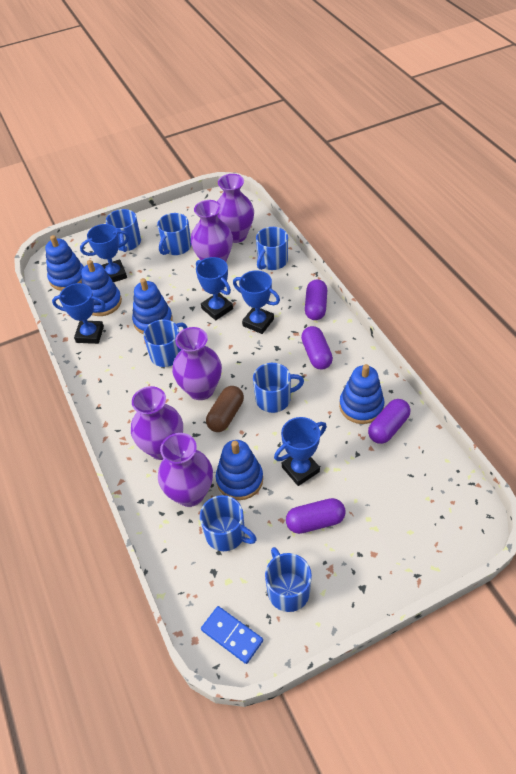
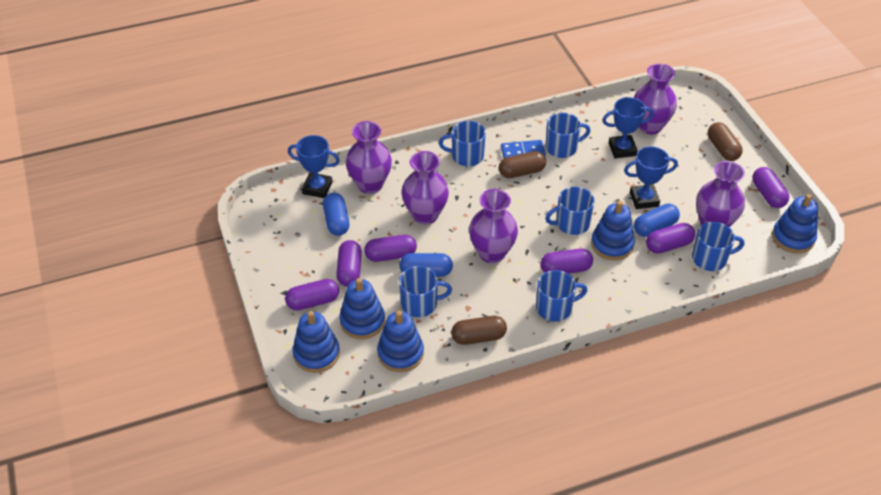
blue capsule: none = 0 -> [323,193,349,236] [399,253,453,277] [634,204,680,237] = 3
blue mug: [106,209,141,252] [143,319,187,367] [157,213,191,255] [200,495,257,551] [253,363,304,413] [256,227,288,270] [265,547,312,612] = 7 -> [399,266,452,317] [439,121,486,166] [536,270,587,322] [545,113,591,158] [545,187,595,235] [692,222,744,271] = 6
blue trophy: [52,283,106,344] [80,224,129,282] [196,257,233,320] [233,270,280,334] [274,417,327,486] = 5 -> [288,135,340,198] [603,97,654,158] [624,146,678,209] = 3
brown capsule: [206,386,244,432] = 1 -> [451,316,507,345] [499,151,546,178] [708,122,743,161] = 3
purple capsule: [286,498,346,534] [301,326,333,370] [305,279,327,320] [368,399,410,444] = 4 -> [285,279,339,311] [336,240,362,286] [364,235,417,262] [541,249,593,274] [646,223,695,254] [752,167,789,208] = 6

